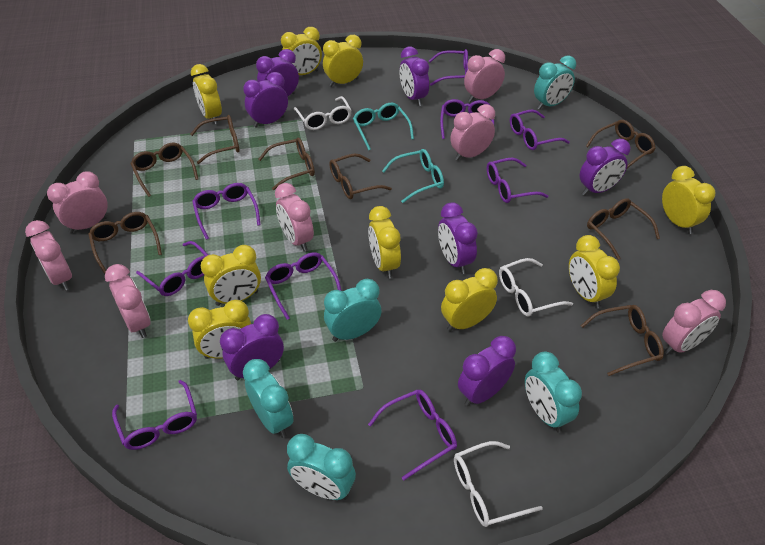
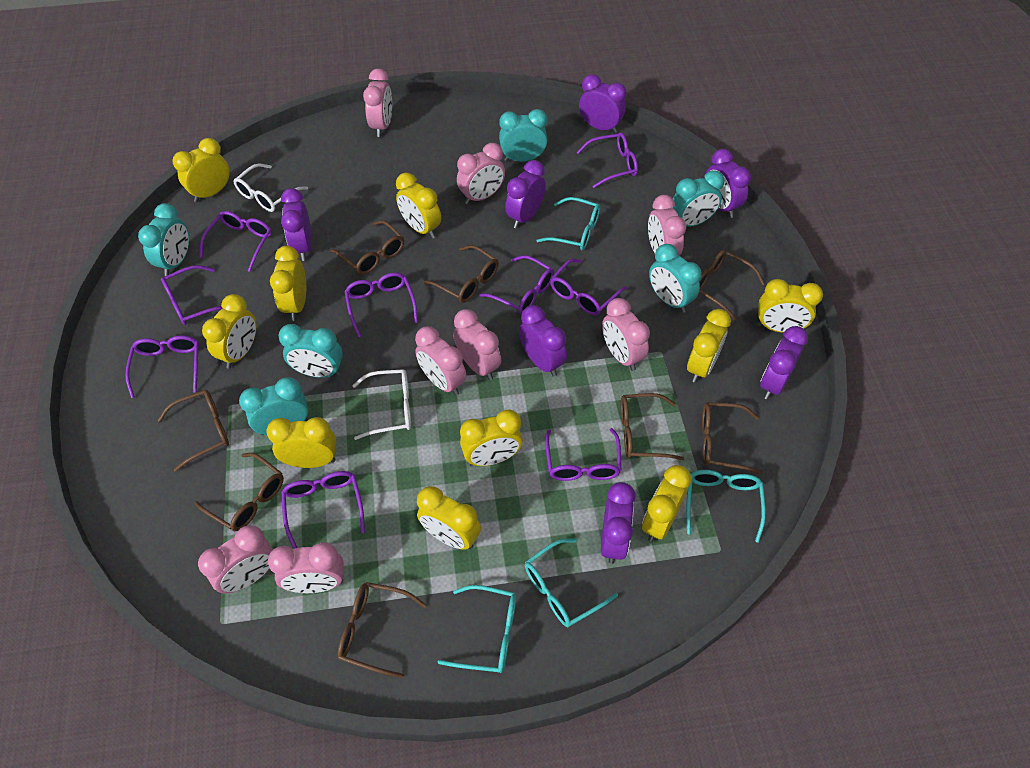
pink clock: [25,220,72,291] [47,171,108,233] [105,264,151,338] [275,183,314,252] [450,104,495,161] [464,49,505,102] [662,290,726,355] = 7 -> [198,525,273,593] [268,542,344,593] [363,68,392,137] [415,326,466,396] [453,309,501,380] [457,143,505,204] [602,298,650,371] [648,195,686,256] = 8
turquoise clock: [243,359,294,438] [287,434,356,500] [324,279,381,342] [525,352,582,433] [534,56,576,110] = 5 -> [138,203,189,276] [239,377,308,435] [278,324,343,378] [499,109,547,162] [649,244,702,313] [672,170,724,227] = 6
turquoise glasses: [353,102,414,150] [382,149,444,203] = 2 -> [438,585,516,673] [525,538,618,627] [536,197,600,250] [686,470,766,543] = 4
white glasses: [294,96,352,130] [454,441,543,527] [499,258,573,317] = 3 -> [233,164,308,212] [352,369,411,440] = 2
yellow clock: [188,300,251,359] [191,64,222,124] [201,245,261,306] [281,27,322,75] [323,35,363,87] [368,206,401,278] [441,268,498,332] [569,235,620,309] [662,166,715,234] = 9 -> [172,138,230,202] [202,294,256,369] [267,417,336,468] [270,246,306,321] [396,173,441,239] [417,486,481,550] [460,410,523,466] [642,465,691,542] [687,309,731,383] [757,279,823,333] = 10

